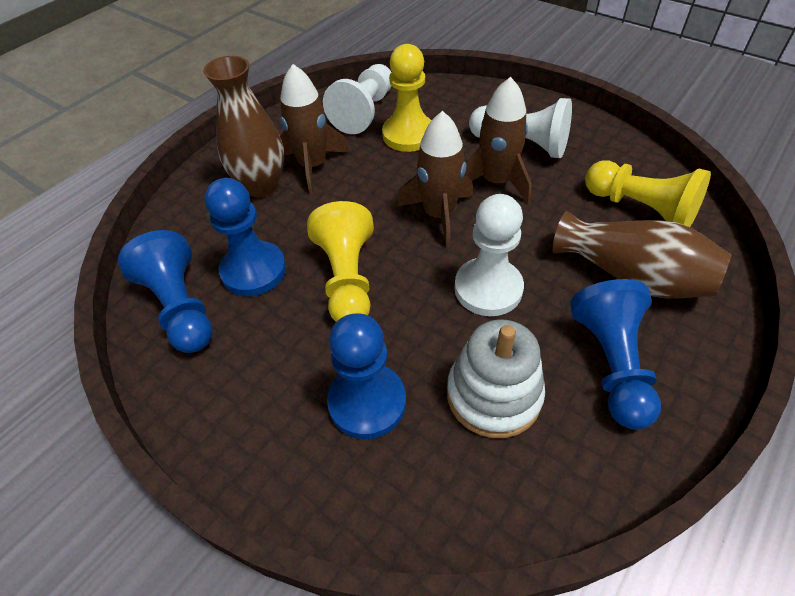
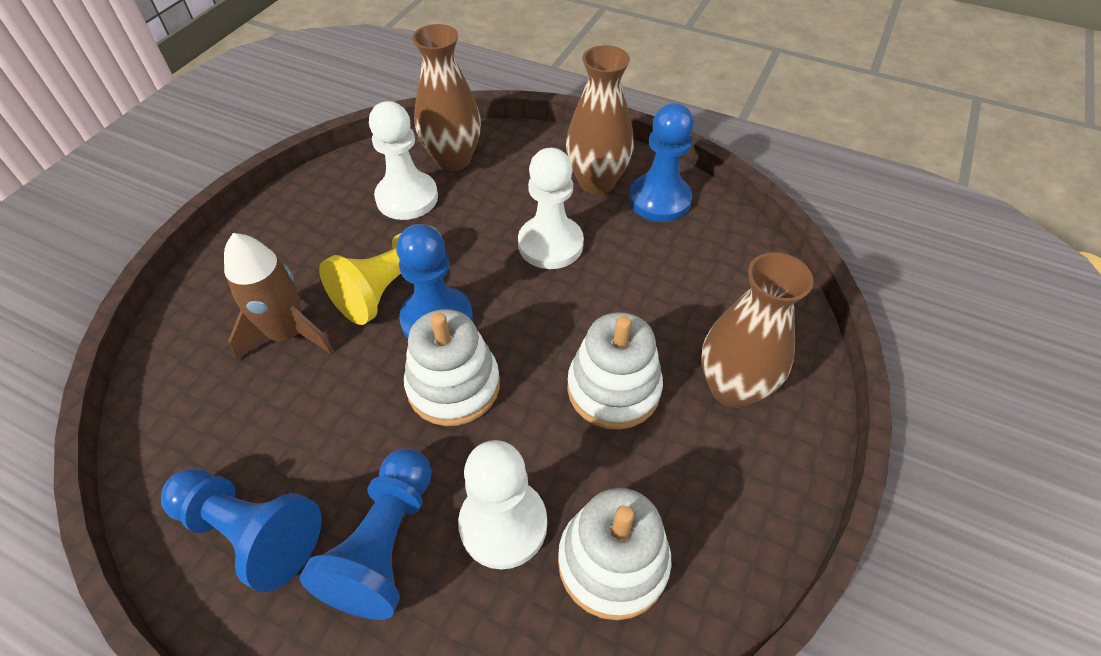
brown rocket: [280,64,349,194] [397,111,473,248] [465,77,532,203] = 3 -> [224,233,334,361] = 1
brown vase: [203,56,284,198] [553,211,732,299] = 2 -> [412,24,481,171] [566,45,634,194] [701,252,814,408] = 3
white stacking toy: [447,319,545,438] = 1 -> [404,309,500,426] [558,488,672,620] [567,312,663,430] = 3
yellow pawn: [307,201,374,322] [382,44,432,152] [585,160,711,227] = 3 -> [319,225,442,325] = 1

